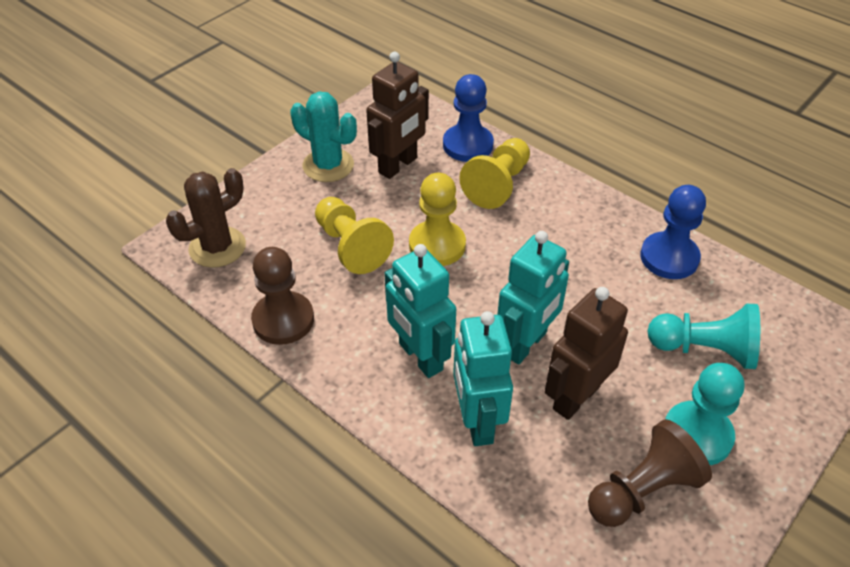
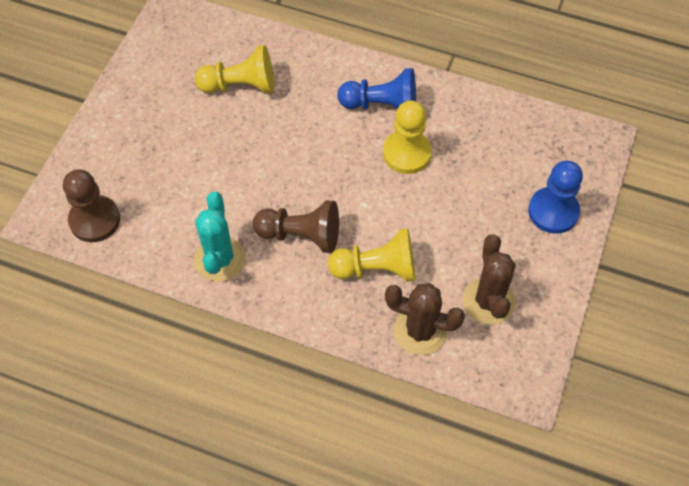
brown cactus: [166,168,246,268] = 1 -> [385,283,465,355] [463,234,516,325] = 2
brown robot: [366,52,429,179] [545,287,628,420] = 2 -> none = 0
turquoise pawn: [647,304,760,369] [665,363,744,465] = 2 -> none = 0
turquoise robot: [384,244,456,378] [453,311,513,446] [497,231,569,365] = 3 -> none = 0

